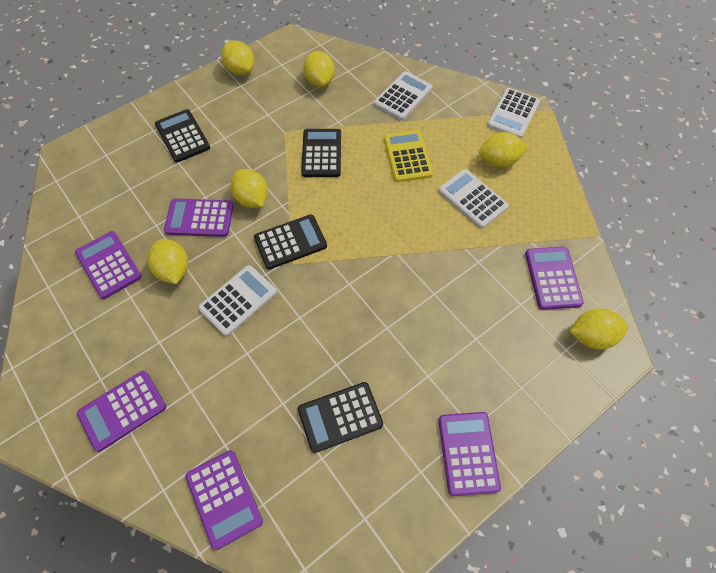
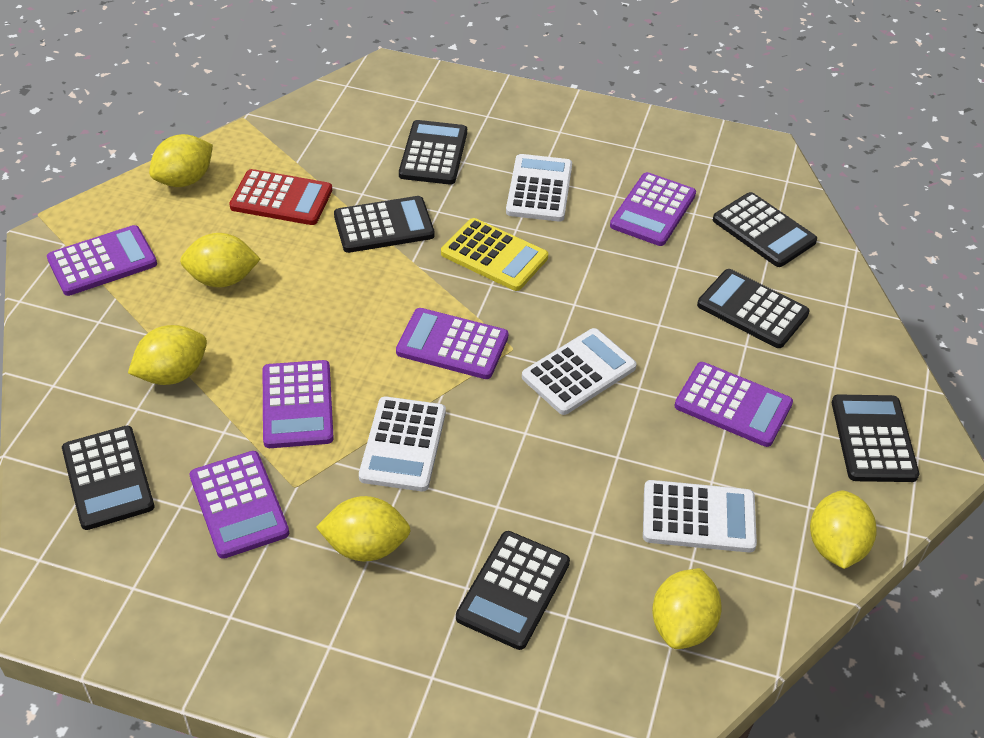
black calculator: [155,109,210,163] [254,215,327,269] [298,382,383,453] [301,129,341,177] = 4 -> [62,426,155,530] [334,196,435,253] [399,120,467,185] [456,531,570,650] [697,269,810,348] [713,192,817,267] [832,394,919,482] = 7
red calculator: none = 0 -> [229,169,332,225] = 1

